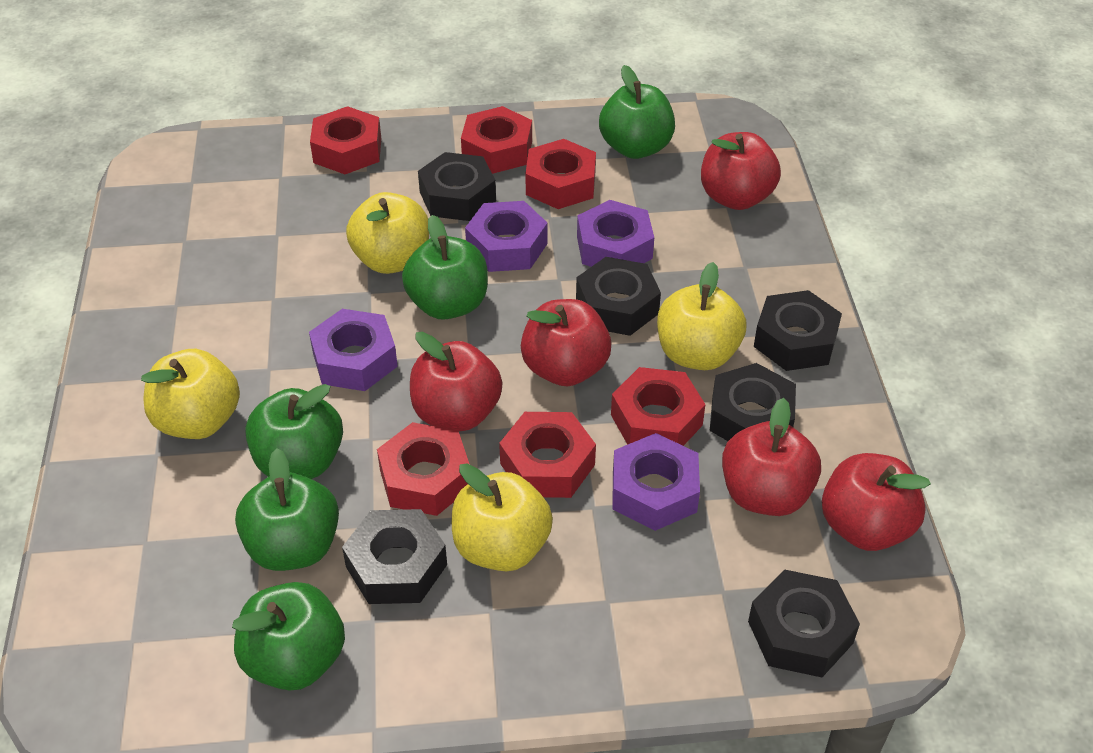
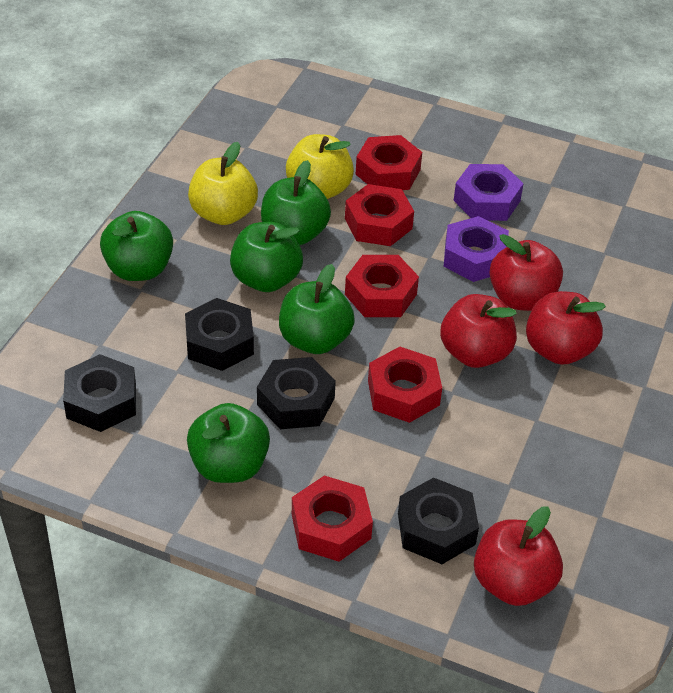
black nut: [342,509,447,604] [418,152,496,221] [576,257,661,336] [710,363,796,441] [748,570,860,677] [754,290,842,371] = 6 -> [63,354,136,432] [185,298,254,371] [257,357,336,429] [398,477,479,564] = 4
purple nut: [309,309,398,391] [465,201,548,272] [577,200,654,267] [612,433,700,531] = 4 -> [444,216,509,282] [454,164,524,221] = 2
red apple: [410,332,502,431] [521,299,611,386] [701,132,781,210] [722,398,821,516] [822,453,931,551] = 5 -> [440,294,517,368] [474,506,563,606] [489,234,563,311] [526,291,606,365] = 4
red nut: [310,106,381,174] [377,422,470,516] [461,106,532,174] [499,412,596,498] [525,139,596,209] [611,367,706,446] = 6 -> [292,476,373,562] [345,184,414,246] [345,255,419,317] [356,135,422,190] [368,347,442,423] = 5
yellow apple: [141,349,240,439] [346,192,429,274] [452,463,553,571] [657,262,747,370] = 4 -> [188,142,258,225] [286,134,354,199] = 2

